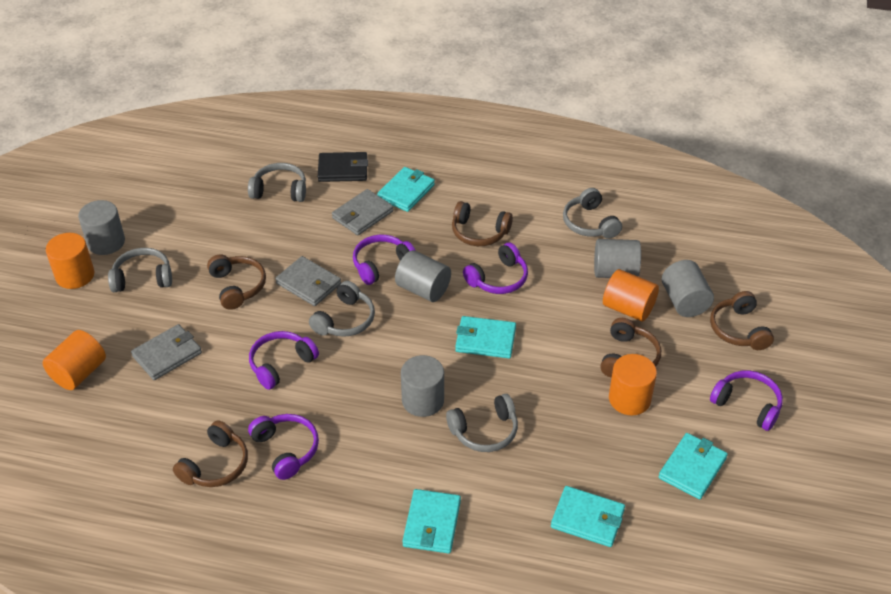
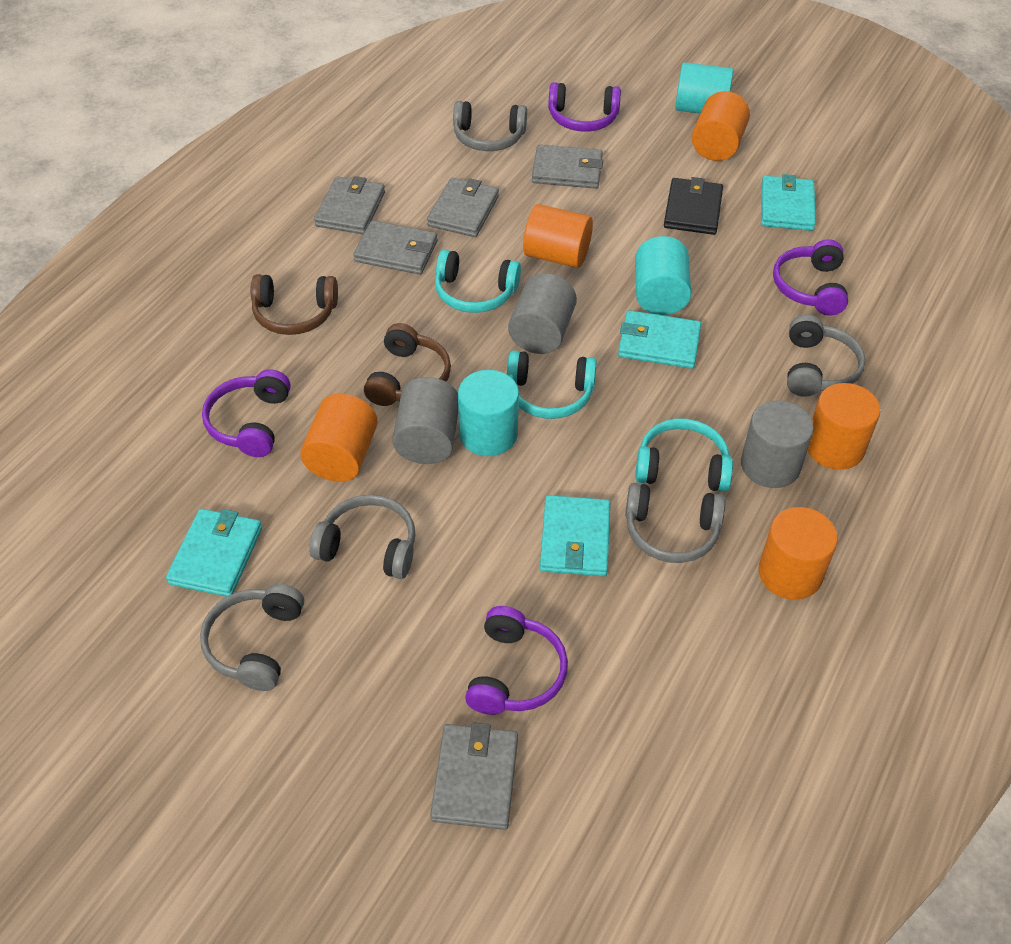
brown headphones: [173,420,248,487] [207,254,266,310] [452,201,513,246] [601,318,661,378] [710,291,774,350] = 5 -> [251,274,338,335] [364,323,451,406] = 2
grey cylinder: [78,200,125,255] [395,250,451,302] [401,355,444,417] [594,239,641,278] [662,260,714,317] = 5 -> [392,377,458,464] [508,273,577,354] [741,400,814,488] = 3
grey wallet: [131,324,202,380] [275,256,341,306] [332,189,394,235] = 3 -> [314,176,385,234] [353,220,438,275] [427,178,499,237] [430,722,518,830] [532,145,603,189] = 5
orange cylinder: [42,330,106,390] [46,233,94,289] [603,269,659,321] [609,354,657,415] = 4 -> [300,394,378,482] [523,204,593,268] [692,91,750,161] [759,507,838,600] [807,383,881,470] = 5
purple headphones: [248,414,319,480] [249,331,319,390] [353,235,416,285] [463,243,528,294] [710,370,783,431] = 5 -> [202,369,291,457] [465,606,568,715] [548,82,621,131] [773,239,848,316] = 4
turquoise cylinder: none = 0 -> [458,370,519,456] [635,236,691,315] [675,62,733,113] = 3
turquoise headphones: none = 0 -> [435,249,521,313] [507,351,597,419] [635,419,733,492] = 3
turquoise wallet: [377,167,435,212] [402,489,461,554] [455,316,516,358] [551,486,625,547] [659,433,728,499] = 5 -> [166,509,262,597] [540,495,610,576] [618,310,701,369] [761,174,816,231] = 4

